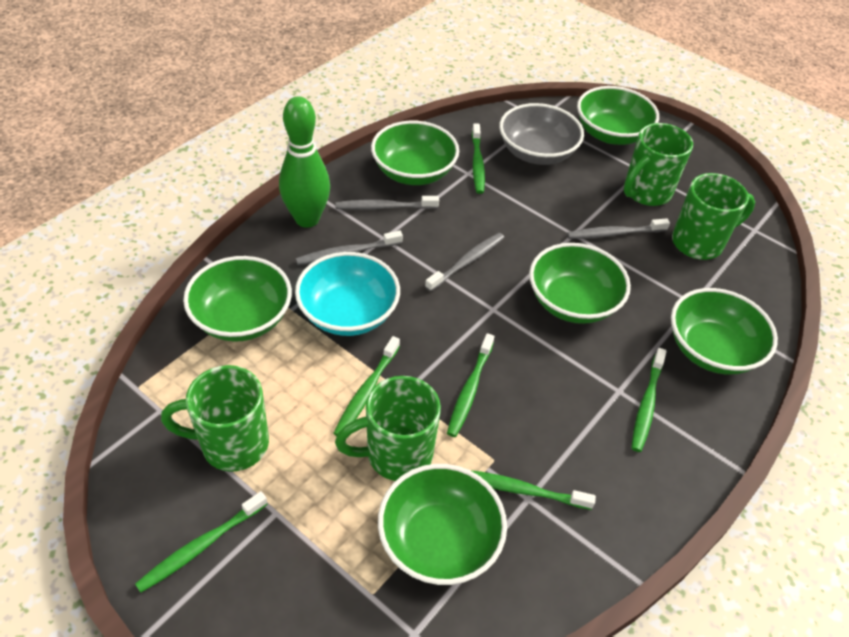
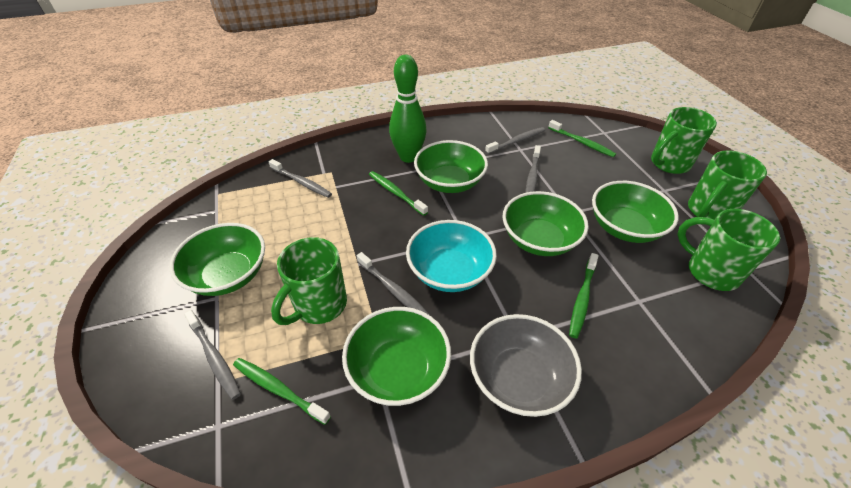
green bowl: [183,256,292,342] [371,121,459,185] [378,464,507,585] [529,243,631,324] [577,86,659,145] [671,288,778,375] = 6 -> [169,223,265,296] [342,307,451,406] [414,140,488,193] [502,191,589,256] [592,181,679,243] = 5
green toothbrush: [135,491,268,593] [333,336,400,436] [447,333,494,437] [470,470,596,510] [472,123,485,194] [631,348,667,452] = 6 -> [233,358,331,425] [369,171,428,216] [548,120,616,157] [569,253,599,339] = 4
grey toothbrush: [296,231,403,265] [335,196,439,210] [425,233,505,292] [567,219,670,239] = 4 -> [184,310,241,400] [269,159,332,198] [357,252,430,315] [485,127,545,154] [525,145,541,193] = 5

